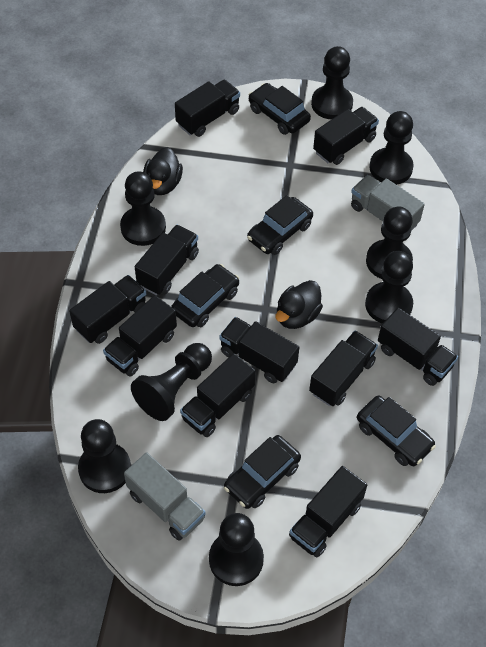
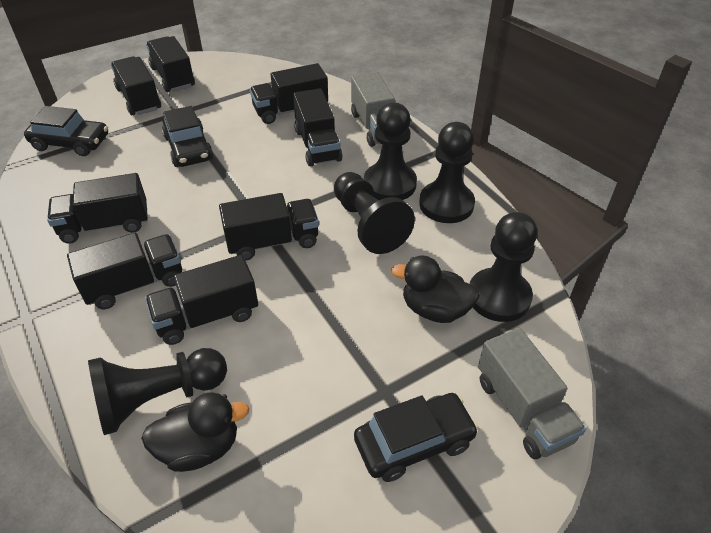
black car: [171,264,239,327] [224,435,301,509] [247,195,313,255] [249,83,311,135] [357,396,436,466] = 5 -> [24,106,108,156] [162,106,213,167] [354,393,479,482] = 3
black pawn: [78,419,131,493] [120,171,166,246] [131,343,212,421] [209,513,264,586] [311,46,353,120] [365,251,413,324] [366,207,413,279] [369,111,414,184] = 8 -> [88,348,227,435] [334,172,415,254] [364,103,417,200] [419,122,475,223] [470,212,538,322] = 5
black truck: [69,275,146,344] [103,295,177,376] [135,225,199,295] [175,80,240,137] [180,353,256,437] [219,317,299,383] [289,466,367,557] [309,331,378,406] [313,107,379,165] [378,308,458,386] = 10 -> [47,173,148,244] [67,233,182,309] [111,56,161,115] [145,255,258,345] [146,36,195,92] [219,193,319,260] [250,63,328,124] [293,89,343,166] = 8

